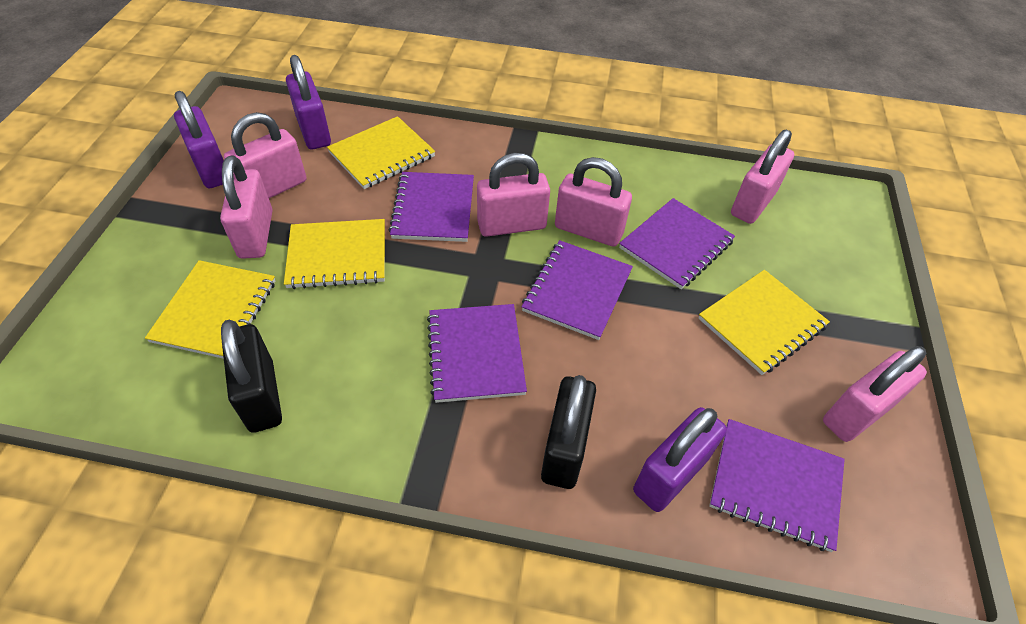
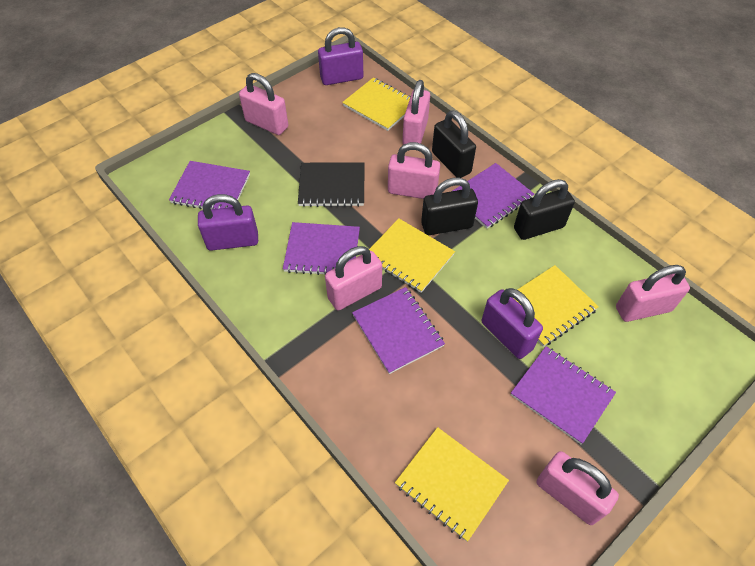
black notebook: none = 0 -> [298,162,365,207] = 1
black padlock: [221,320,282,433] [541,375,596,489] = 2 -> [421,178,478,235] [432,110,476,178] [514,179,575,240] = 3

